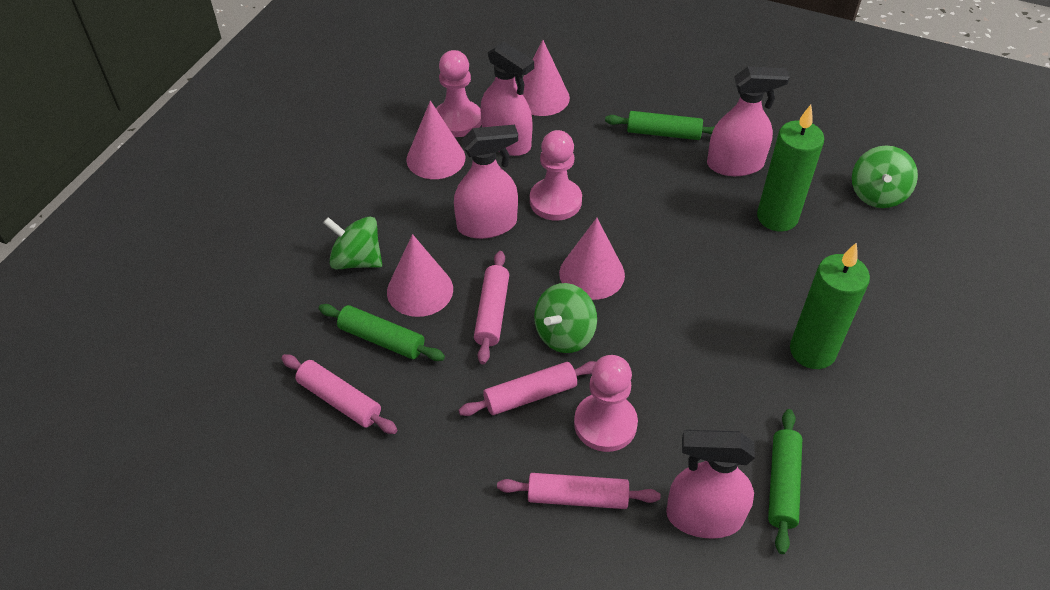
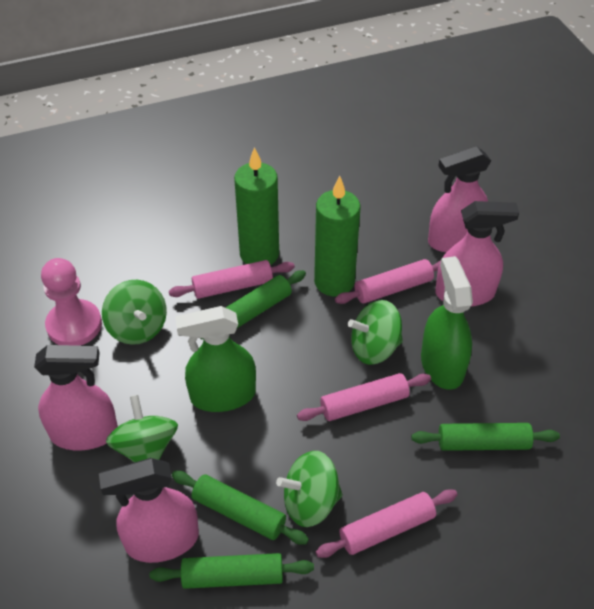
green rolling pin: [319,304,445,361] [605,111,715,140] [768,409,802,554] = 3 -> [150,553,314,589] [172,471,309,545] [200,270,306,339] [411,423,560,451] = 4
green spinning top: [323,216,382,269] [534,283,597,353] [852,145,918,208] = 3 -> [102,280,167,345] [106,395,178,462] [276,451,343,527] [348,300,403,365] = 4
green spray bottle: none = 0 -> [175,306,256,412] [421,256,473,390] = 2
pink cone: [387,234,453,317] [406,101,465,179] [523,40,570,116] [559,218,625,300] = 4 -> none = 0
pink pawn: [436,50,481,137] [530,130,582,221] [574,355,638,452] = 3 -> [41,258,102,346] = 1

